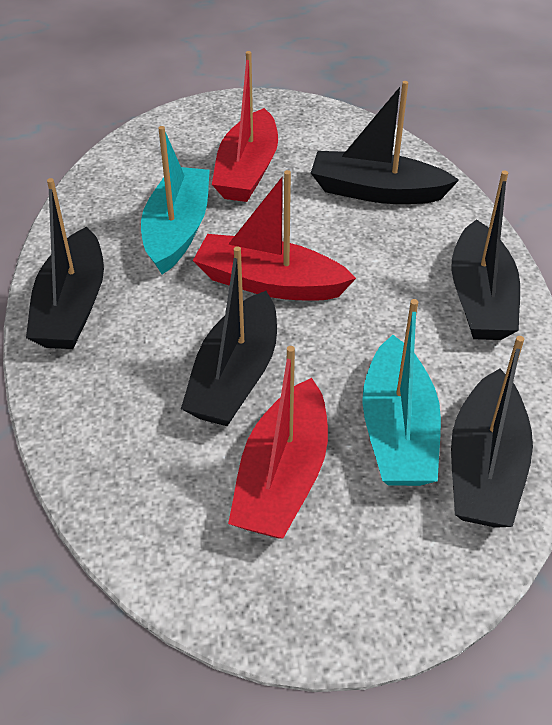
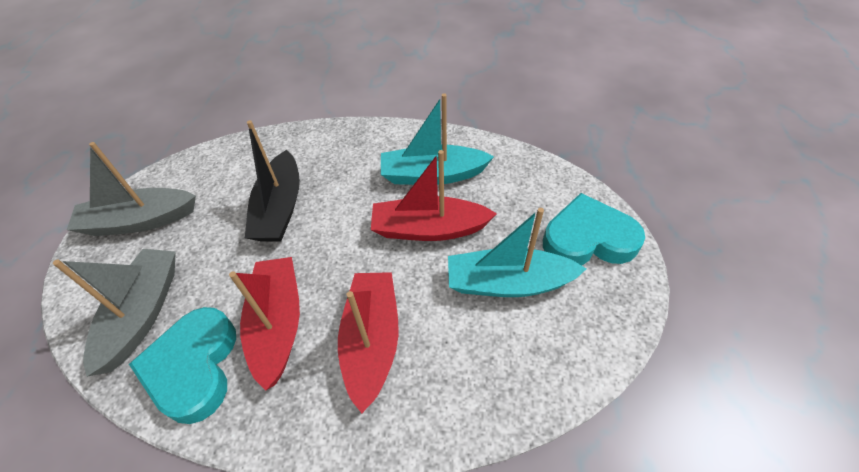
black boat: [26,178,104,349] [181,246,277,426] [311,81,459,204] [451,170,520,340] [451,336,533,528] = 5 -> [245,120,300,242] = 1
grey boat: none = 0 -> [53,249,176,377] [67,142,196,236] = 2
turquoise heart: none = 0 -> [129,307,236,424] [543,193,645,266] = 2

